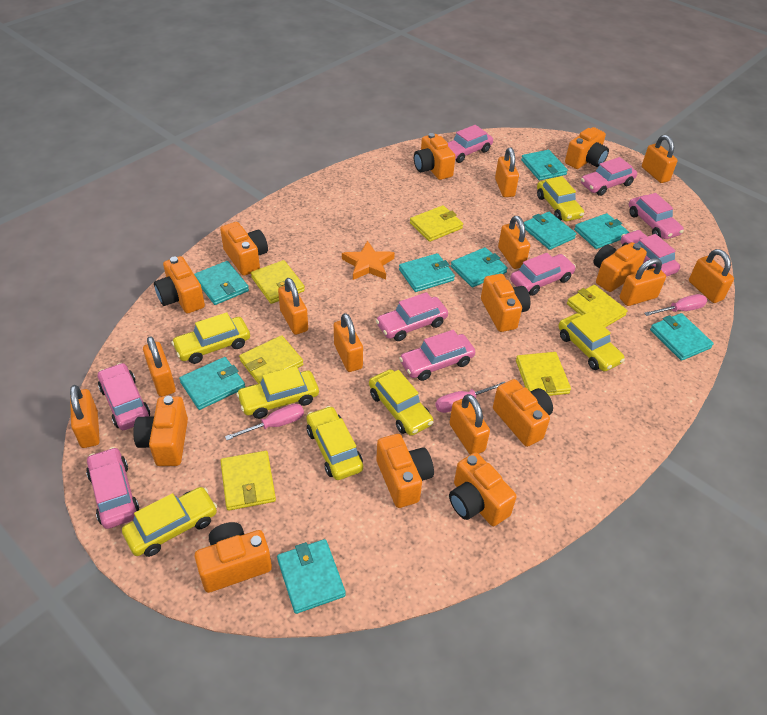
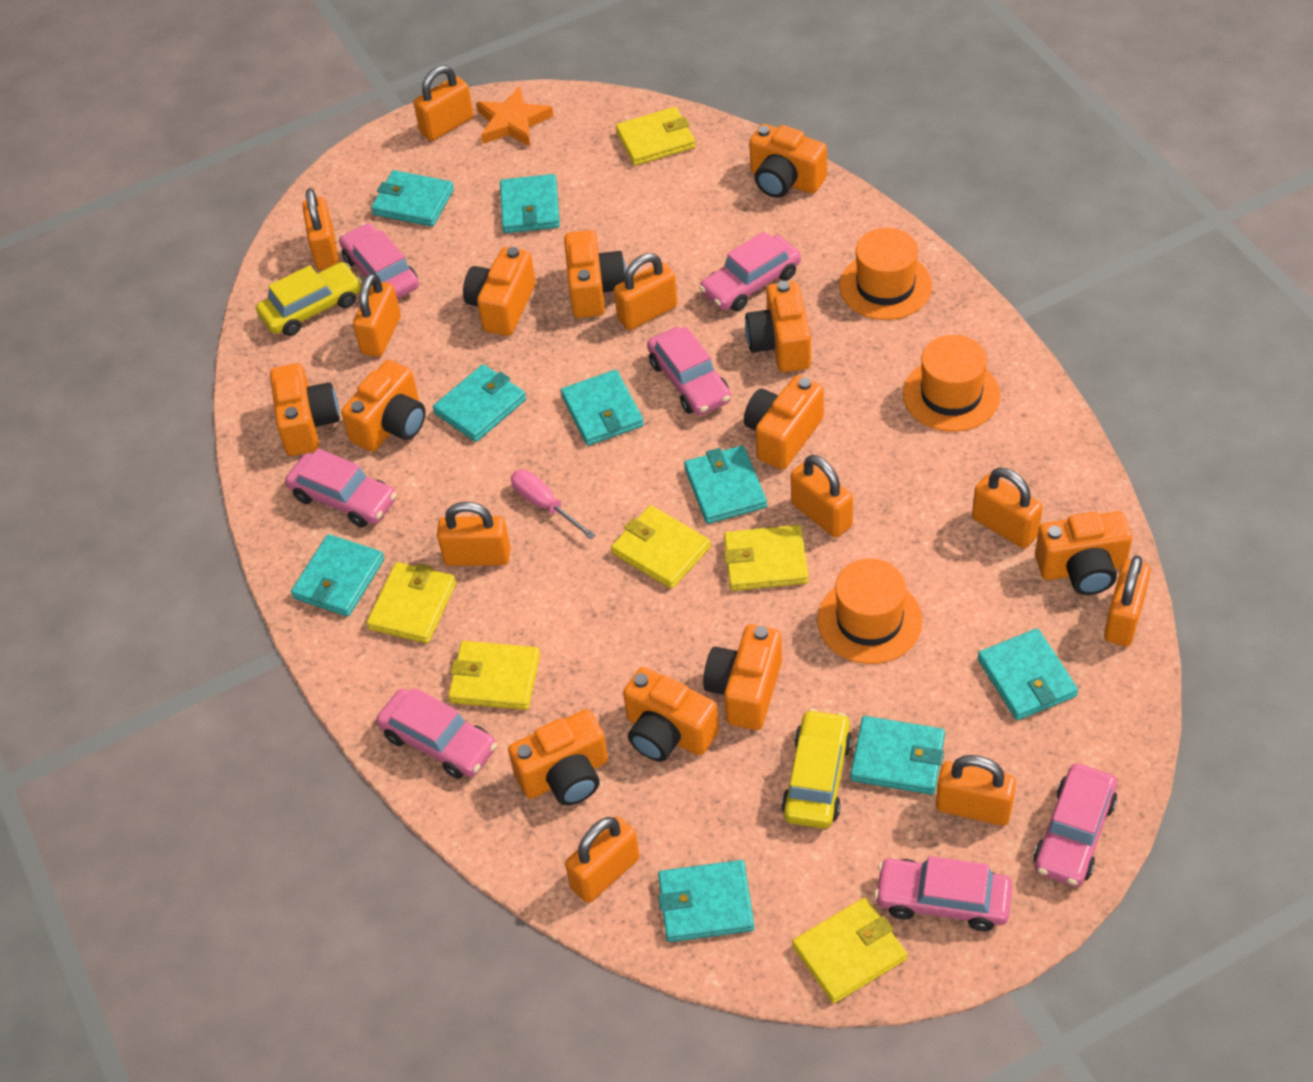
orange hat: none = 0 -> [817,558,923,664] [839,228,932,320] [903,335,1000,432] = 3
pink car: [86,447,139,529] [98,363,150,430] [376,292,448,341] [399,330,475,381] [448,125,493,163] [510,253,576,296] [581,157,637,196] [621,230,680,277] [629,193,684,239] = 9 -> [285,448,397,528] [339,223,419,299] [376,687,497,779] [647,326,731,416] [699,231,801,311] [874,856,1012,931] [1033,763,1117,887] = 7
pink screwdriver: [225,404,304,440] [435,381,506,413] [644,294,707,316] = 3 -> [511,470,596,540] = 1
yellow car: [122,487,217,557] [171,312,250,364] [236,366,319,419] [306,406,363,480] [369,369,433,436] [537,176,584,221] [558,313,625,371] = 7 -> [256,262,362,336] [781,709,852,829] = 2

